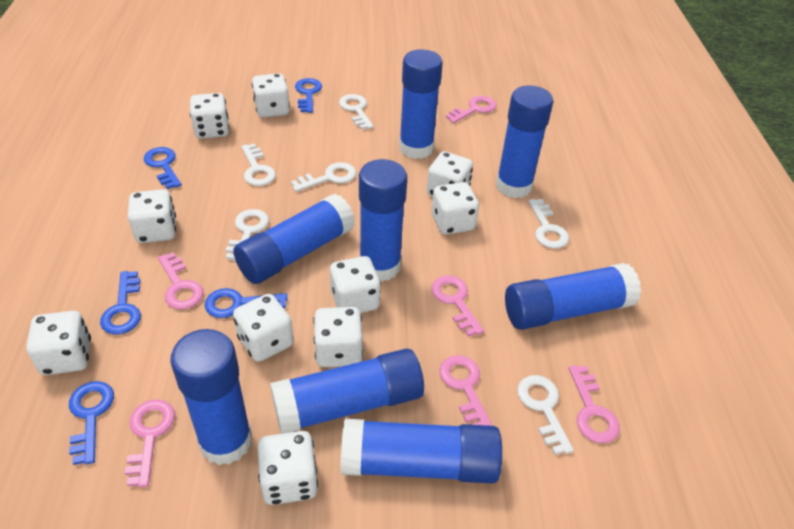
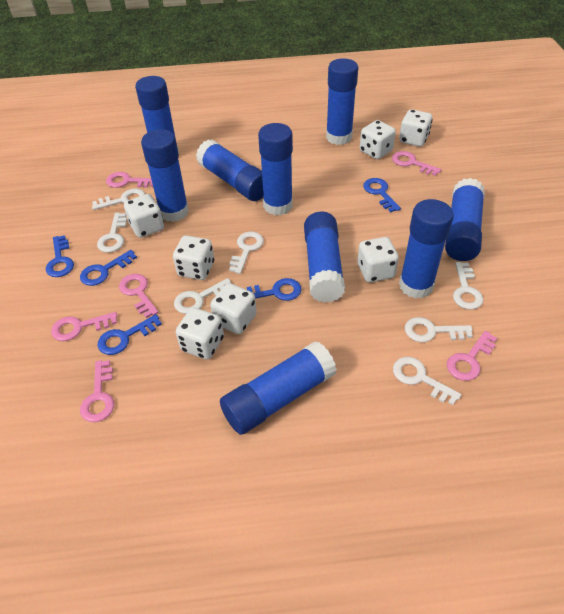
blue glue stick: [170,329,252,465] [233,193,355,284] [270,348,424,434] [340,419,502,484] [359,159,407,282] [399,49,443,159] [496,85,554,198] [505,263,641,330] = 8 -> [135,76,179,153] [141,129,189,222] [196,140,263,201] [220,341,337,435] [258,123,293,215] [304,212,345,303] [326,58,358,145] [399,199,454,299] [445,178,485,261] = 9
white dice: [26,311,91,375] [128,189,176,243] [190,93,229,139] [233,294,294,362] [252,73,290,118] [258,431,318,505] [313,307,363,367] [330,256,381,313] [427,151,473,197] [431,182,479,235] = 10 -> [124,194,164,238] [173,235,214,280] [176,307,224,359] [210,283,257,334] [357,237,399,282] [360,120,396,159] [399,109,433,147] = 7
white key: [226,209,269,261] [241,144,276,186] [291,162,356,192] [339,94,374,130] [517,375,574,455] [528,199,569,249] = 6 -> [92,189,145,210] [97,213,127,253] [174,278,231,314] [229,232,264,274] [393,357,462,405] [405,317,473,342] [453,262,484,310] = 7

